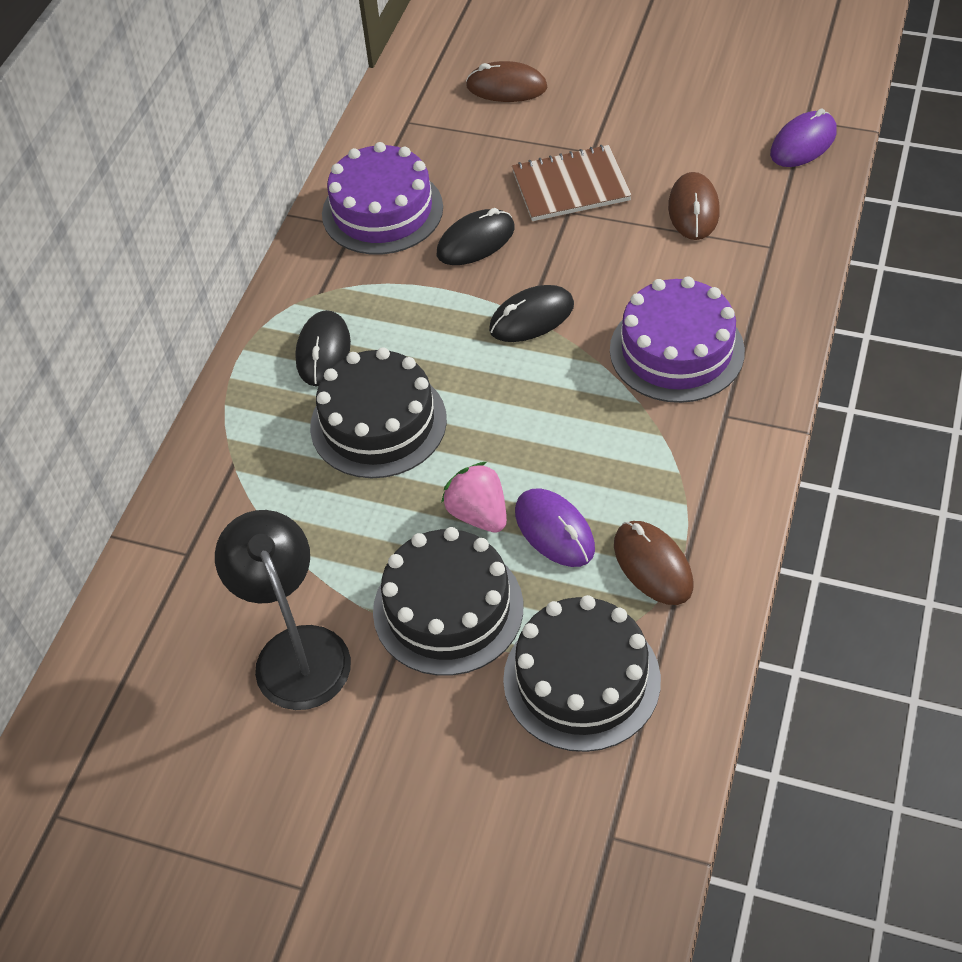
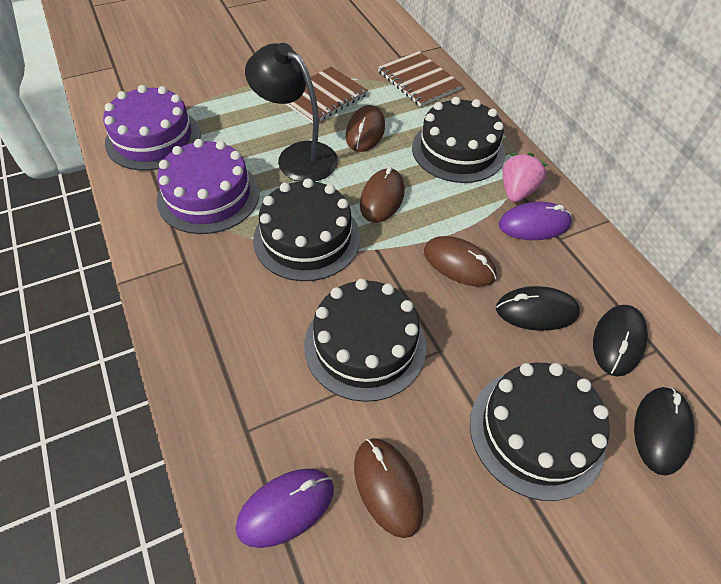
black cake: [310,347,447,478] [373,527,523,676] [503,595,661,752] = 3 -> [253,178,360,281] [304,279,426,402] [412,97,505,183] [470,363,610,501] = 4
brown mouse: [466,61,547,102] [614,521,693,605] [668,172,720,240] = 3 -> [346,105,385,152] [354,438,424,538] [360,167,405,223] [424,236,497,286] = 4
brown notebook: [512,145,632,221] = 1 -> [286,66,368,124] [378,51,463,107] = 2

